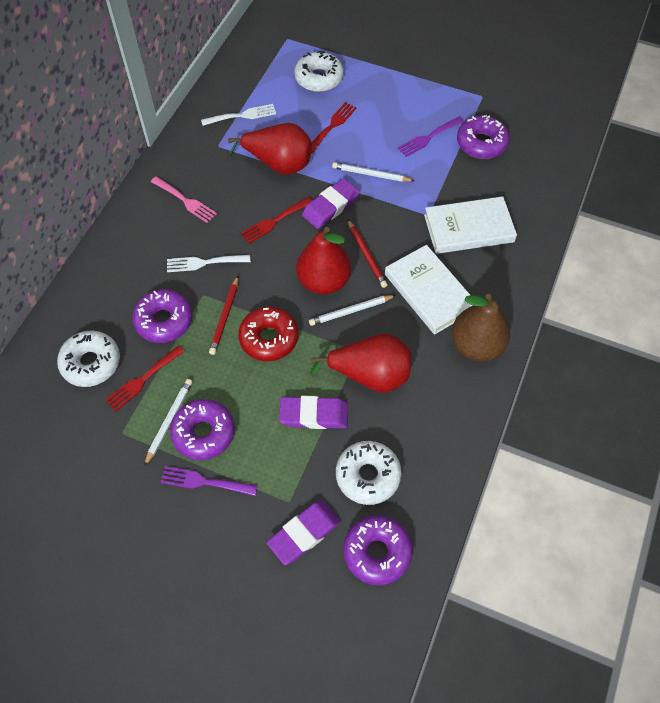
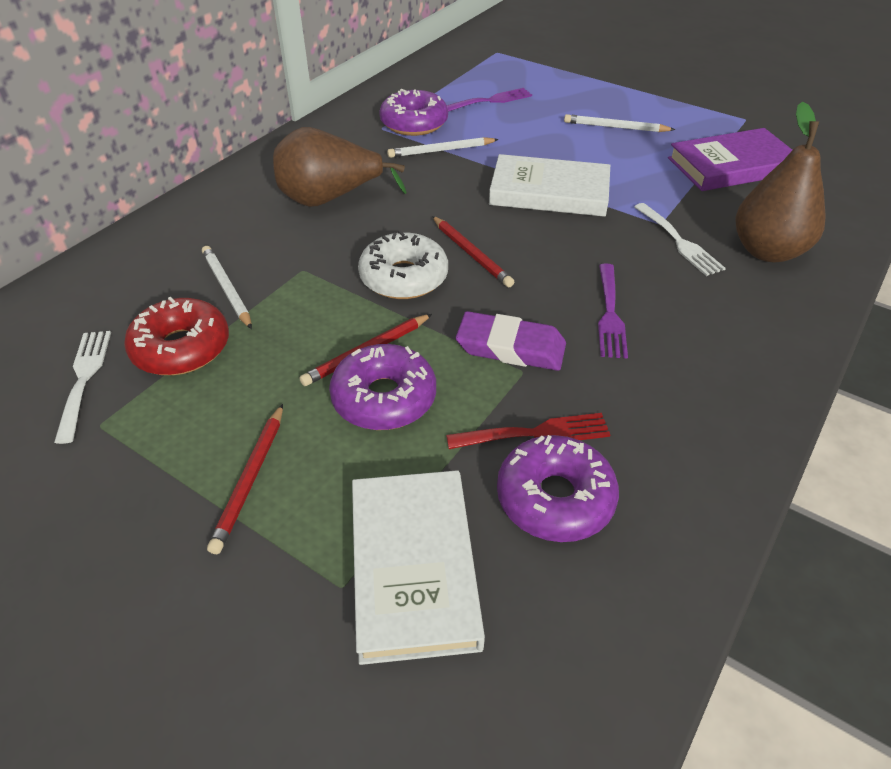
brown pear: [452,294,510,361] = 1 -> [273,127,407,207] [735,102,826,262] = 2
pink fork: [151,176,217,223] = 1 -> none = 0
purple book: none = 0 -> [668,128,792,191] = 1
purple donut: [132,289,193,343] [170,399,235,460] [343,515,413,585] [457,115,510,159] = 4 -> [329,344,436,430] [379,89,448,136] [497,435,619,542] = 3
purple eraser: [266,501,341,565] [279,396,348,429] [302,178,360,229] = 3 -> [456,311,566,371] = 1
red fork: [105,346,184,411] [240,197,312,244] [311,102,357,153] = 3 -> [446,413,610,449] = 1
red pear: [228,123,312,175] [296,227,351,295] [310,334,411,393] = 3 -> none = 0
red pencil: [209,276,238,355] [347,219,388,288] = 2 -> [207,404,283,554] [299,314,432,386] [432,216,514,287] = 3
white donut: [57,330,120,387] [294,51,344,92] [336,441,402,505] = 3 -> [358,230,448,299] = 1

